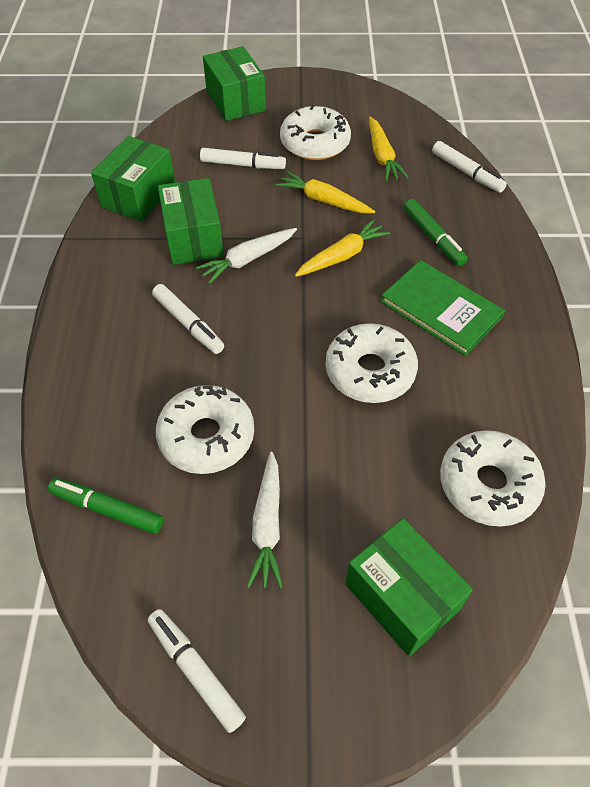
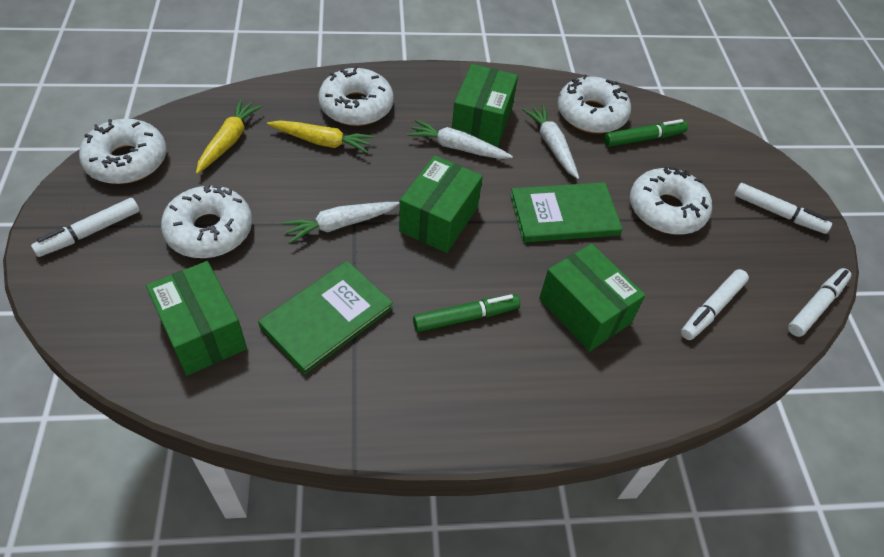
green book: [381,260,505,356] = 1 -> [258,261,393,374] [510,182,623,242] = 2
white carrot: [196,228,297,284] [247,452,283,589] = 2 -> [282,202,400,243] [407,120,513,159] [523,105,579,179] = 3
white donut: [156,385,254,474] [280,105,351,160] [326,323,418,403] [440,430,546,527] = 4 -> [79,119,167,184] [161,184,252,258] [318,66,394,126] [557,75,631,133] [630,167,712,235] = 5
yellow carrot: [275,171,375,213] [295,219,390,277] [369,117,408,181] = 3 -> [196,99,262,174] [267,120,374,153] = 2

